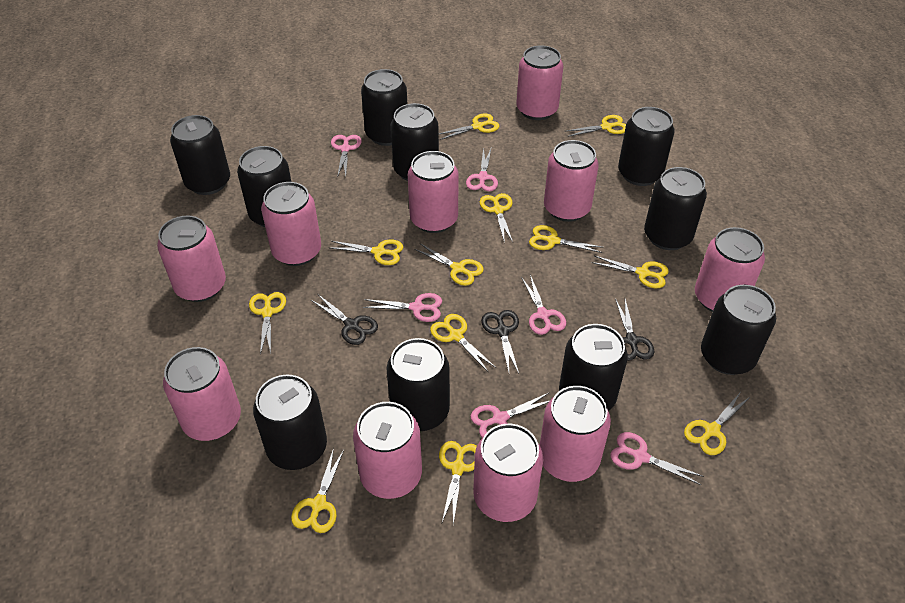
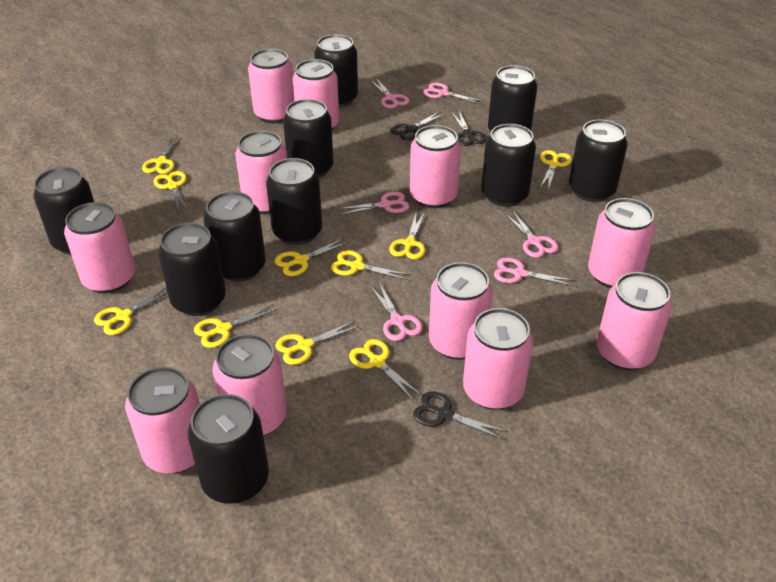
pink can: [157,216,226,302] [163,347,241,441] [261,182,321,266] [353,402,422,499] [408,151,459,233] [473,424,543,522] [516,45,563,120] [540,386,611,482] [544,140,599,222] [695,227,765,312] = 10 -> [64,202,135,293] [125,367,200,474] [213,334,287,436] [235,131,287,214] [248,49,294,123] [293,59,339,130] [410,125,461,208] [429,262,493,360] [463,308,533,410] [588,198,655,288] [596,272,672,370] = 11
yellow scissors: [249,292,286,355] [291,448,344,533] [330,240,403,265] [414,243,484,286] [430,314,496,372] [439,114,499,140] [439,441,477,525] [480,193,513,242] [529,225,604,253] [566,115,626,137] [591,256,669,288] [684,393,750,455] = 12 -> [94,287,168,335] [142,136,178,174] [153,171,188,213] [194,304,278,348] [274,238,349,276] [275,321,360,365] [331,250,410,280] [349,339,421,400] [389,212,425,259] [540,150,572,190] = 10

